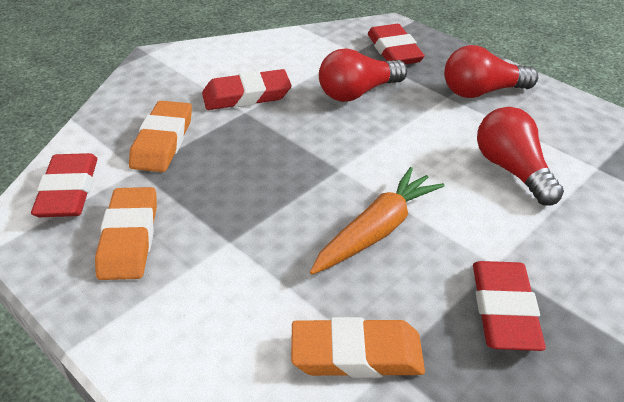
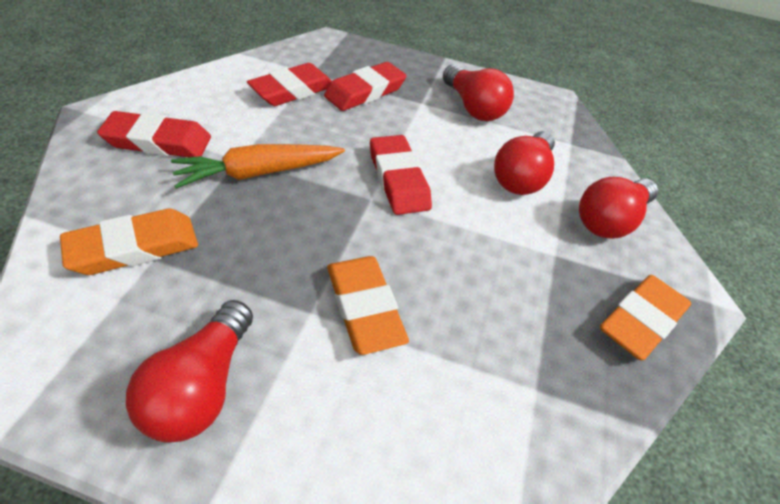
red light bulb: [319,48,407,102] [444,45,538,98] [477,107,564,205] = 3 -> [126,300,253,443] [443,65,514,121] [494,131,555,195] [579,177,658,239] = 4

